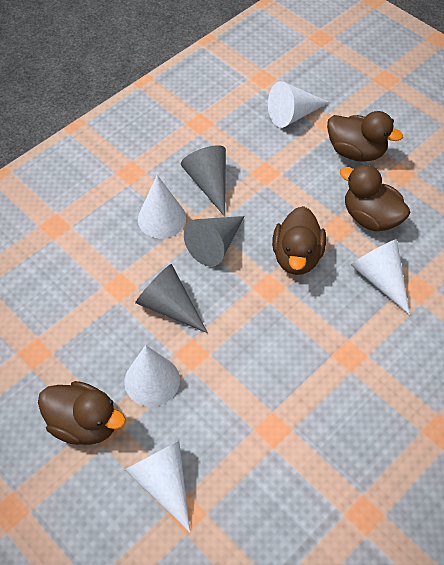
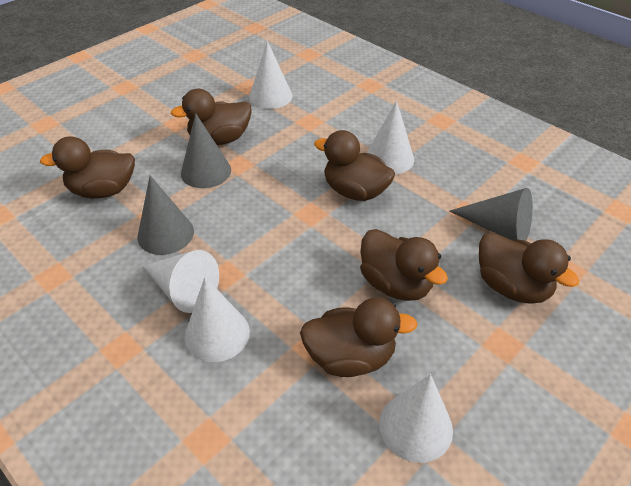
brown duck: [38,381,126,445] [272,206,326,275] [327,111,403,162] [340,164,410,231] = 4 -> [40,136,135,198] [171,89,251,145] [300,298,418,377] [314,130,395,201] [360,229,448,301] [479,232,579,304] = 6

